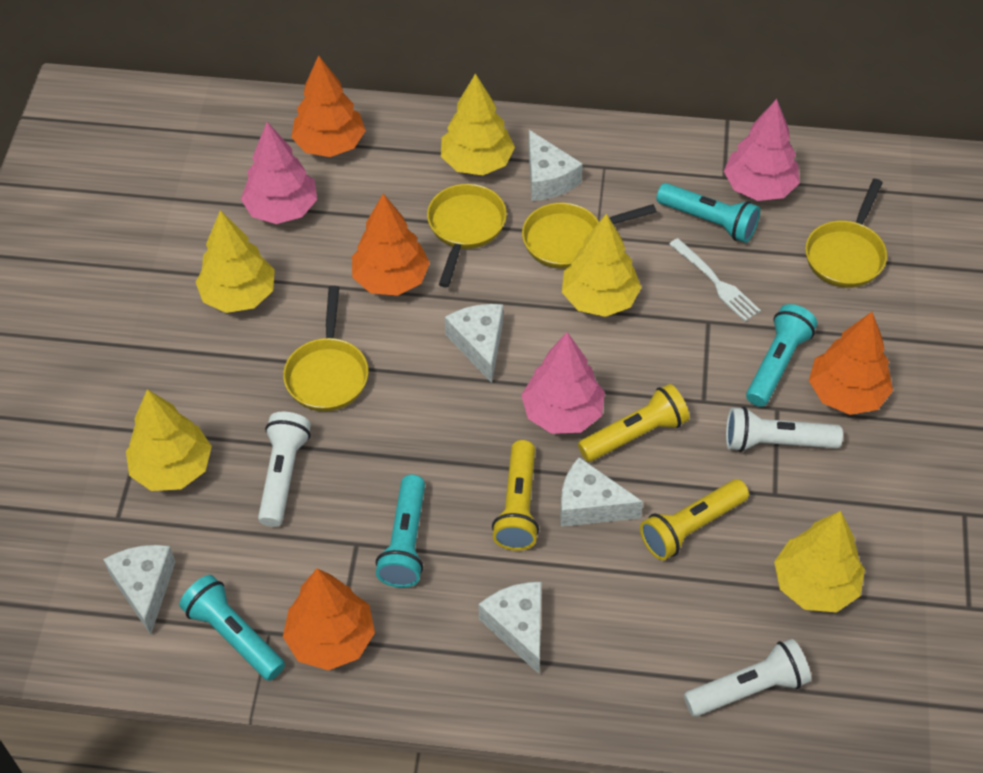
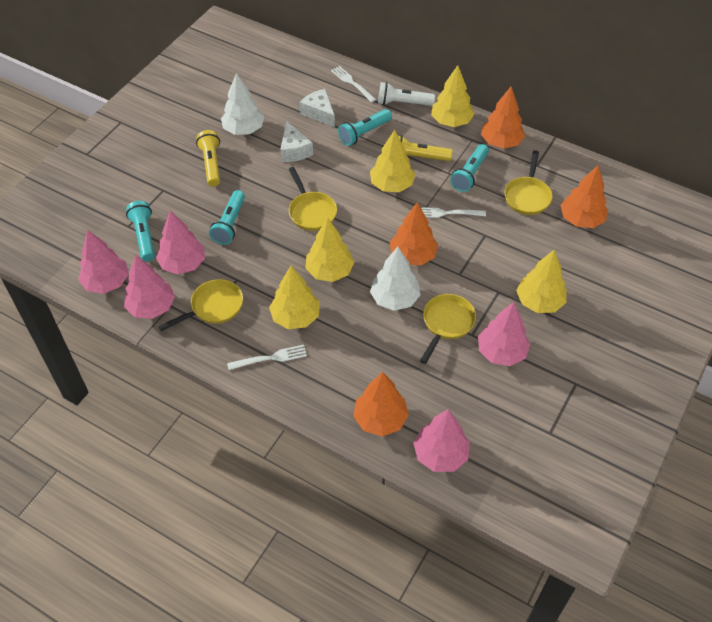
pink tree: [241,122,317,224] [521,332,605,434] [724,99,800,201] = 3 -> [78,230,129,294] [124,255,175,319] [156,211,205,274] [413,409,470,472] [478,302,530,366] = 5
white cheese: [103,545,175,635] [445,304,503,383] [478,582,541,674] [528,130,583,201] [560,457,643,527] = 5 -> [280,121,313,162] [300,89,335,127] = 2
white flashlight: [258,412,311,527] [684,639,811,717] [726,407,843,452] = 3 -> [378,82,435,106] = 1
white fork: [669,238,761,322] = 1 -> [227,345,307,370] [331,66,376,103] [421,207,486,218] = 3
white tree: none = 0 -> [221,73,265,135] [370,247,420,311] = 2
yellow flashlight: [492,440,539,551] [578,384,690,462] [640,479,749,560] = 3 -> [196,130,220,186] [398,135,453,161] = 2

